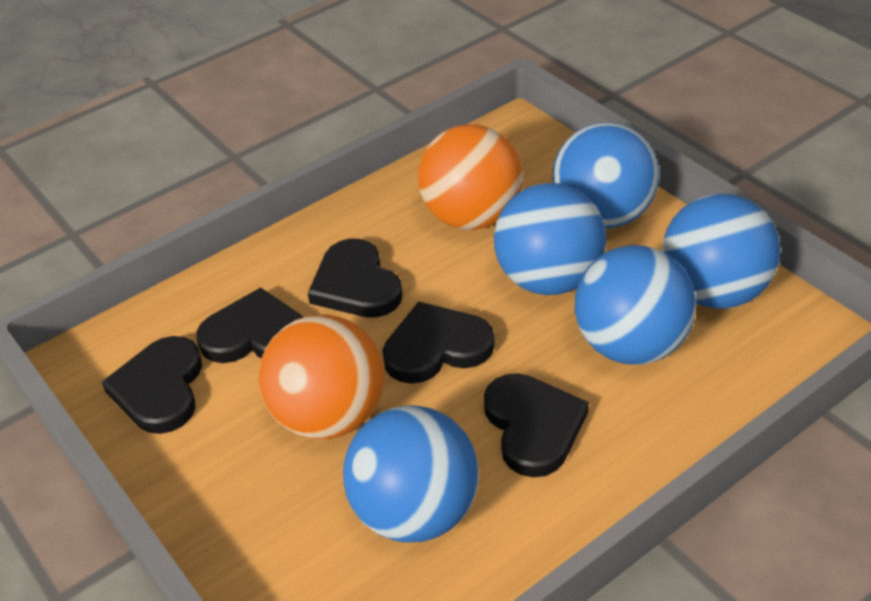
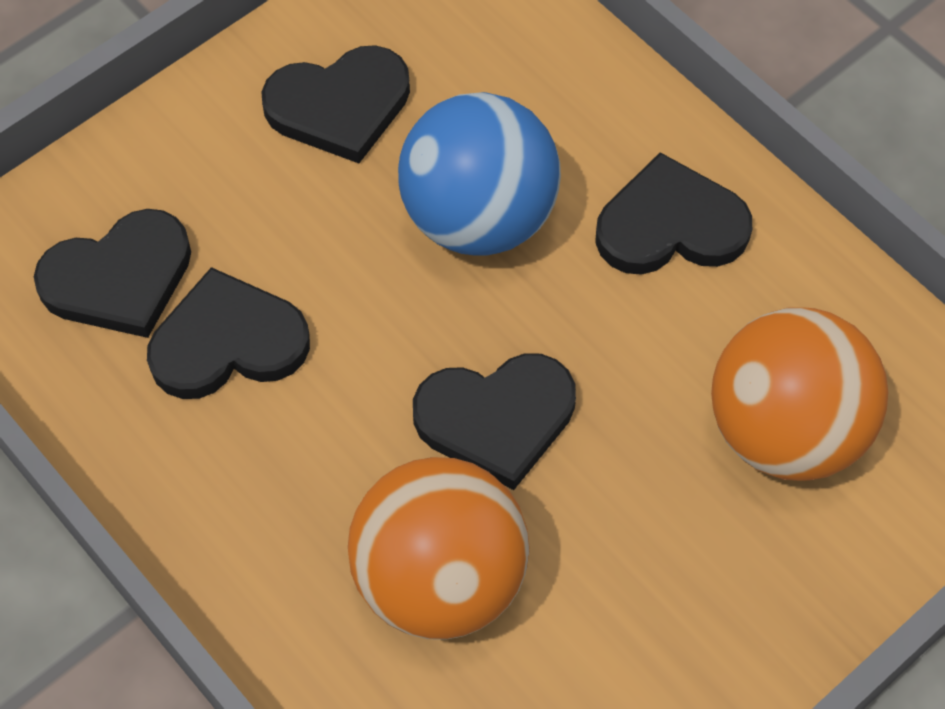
blue ball: [343,405,479,542] [494,183,606,295] [552,122,659,228] [575,245,696,365] [662,194,780,309] = 5 -> [398,92,561,256] = 1

